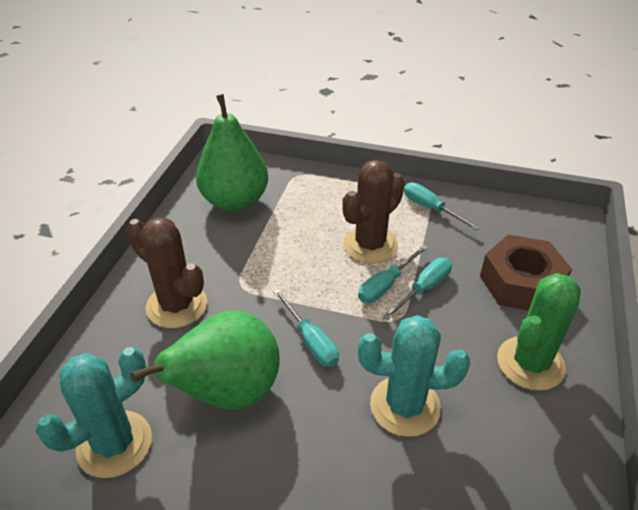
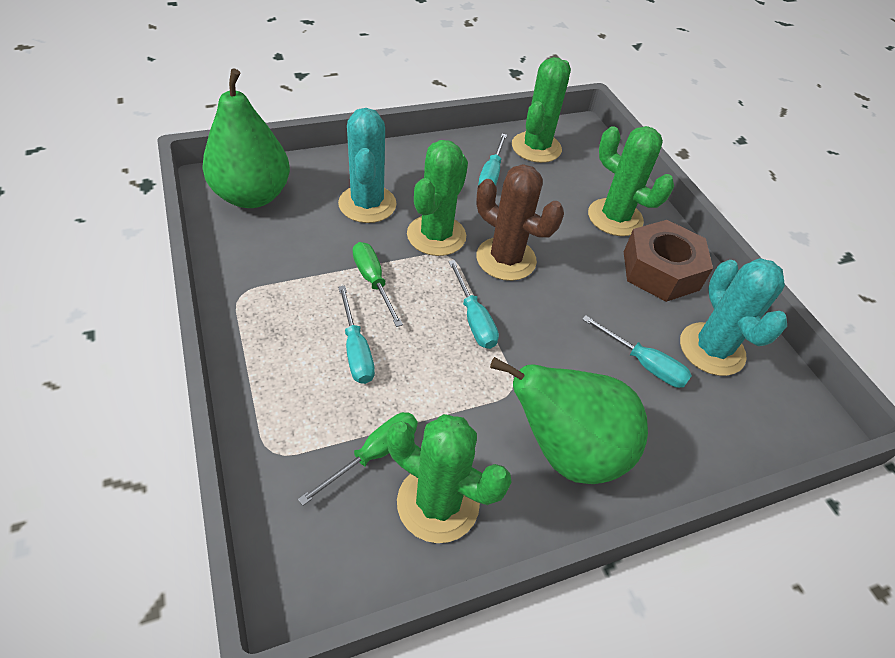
brown cactus: [126,217,207,328] [342,160,405,264] = 2 -> [476,164,564,281] = 1
green cactus: [497,273,581,391] = 1 -> [387,414,512,543] [407,140,468,256] [512,57,571,163] [588,126,674,236] = 4
green screwdriver: none = 0 -> [298,412,418,506] [353,242,403,327] = 2

